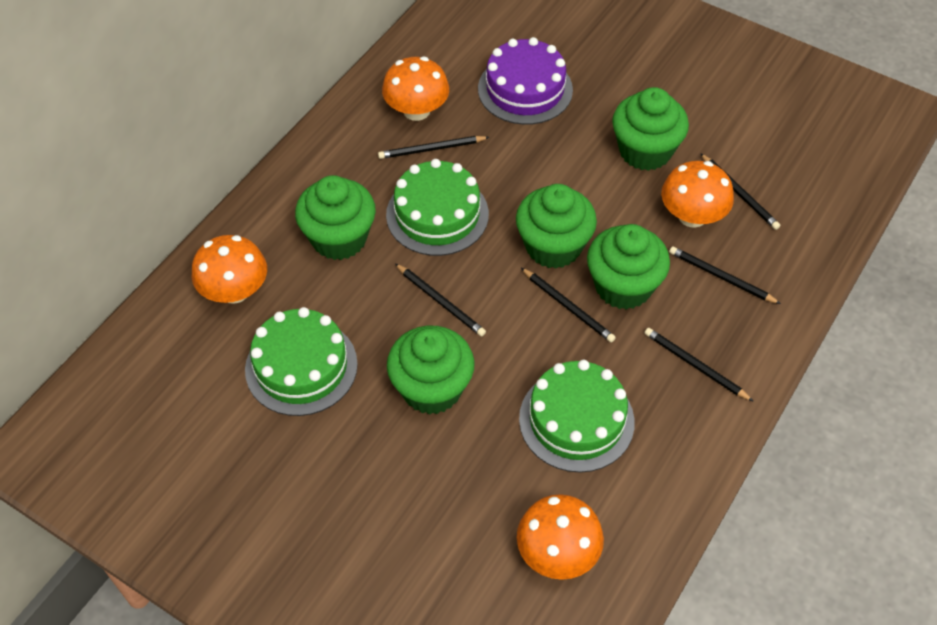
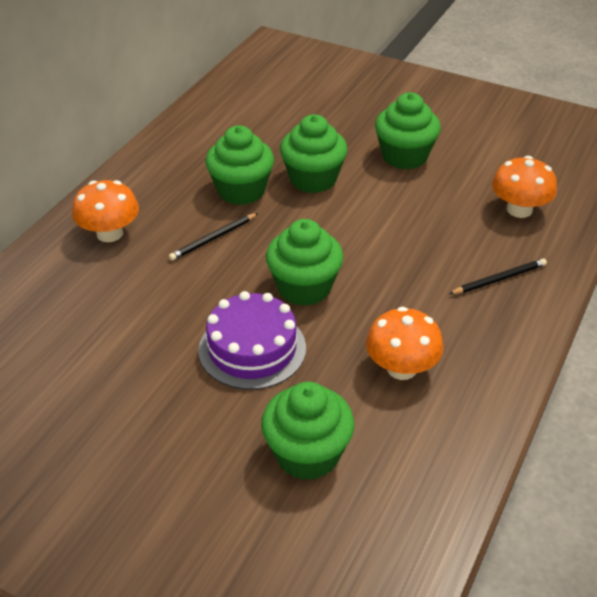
black pencil: [378,136,489,159] [395,263,486,337] [521,268,616,342] [644,328,754,402] [669,246,781,304] [700,153,780,230] = 6 -> [169,213,258,261] [449,258,547,294] = 2
green cake: [245,307,358,416] [386,159,489,256] [519,360,635,473] = 3 -> none = 0
orange mushroom: [192,235,267,304] [382,57,449,121] [517,494,604,580] [661,161,734,228] = 4 -> [72,180,139,242] [366,307,444,380] [492,156,557,218] = 3

